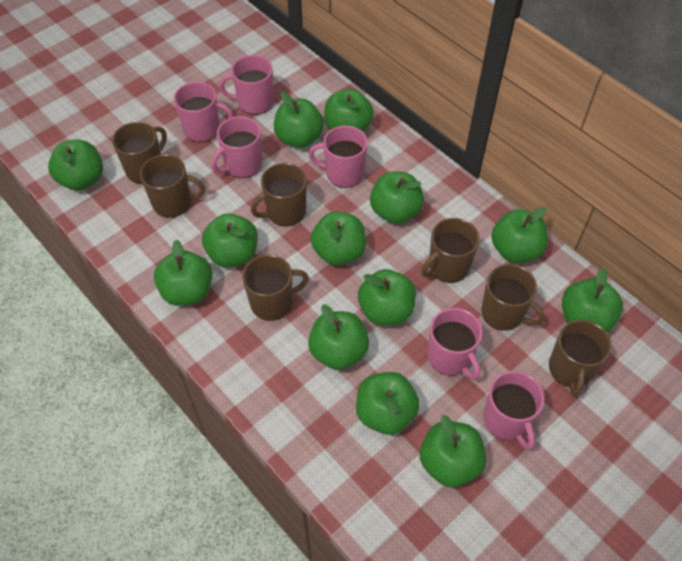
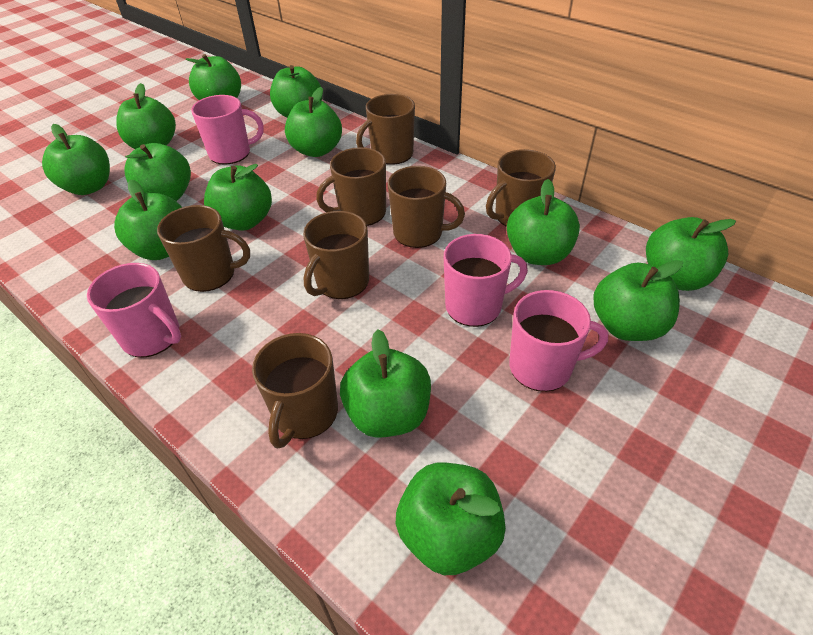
pink mug: [174,82,233,142] [211,116,262,178] [219,55,274,115] [309,126,368,188] [428,308,482,380] [483,371,545,450] = 6 -> [87,263,181,358] [191,95,264,165] [444,234,528,327] [509,290,608,392] = 4

